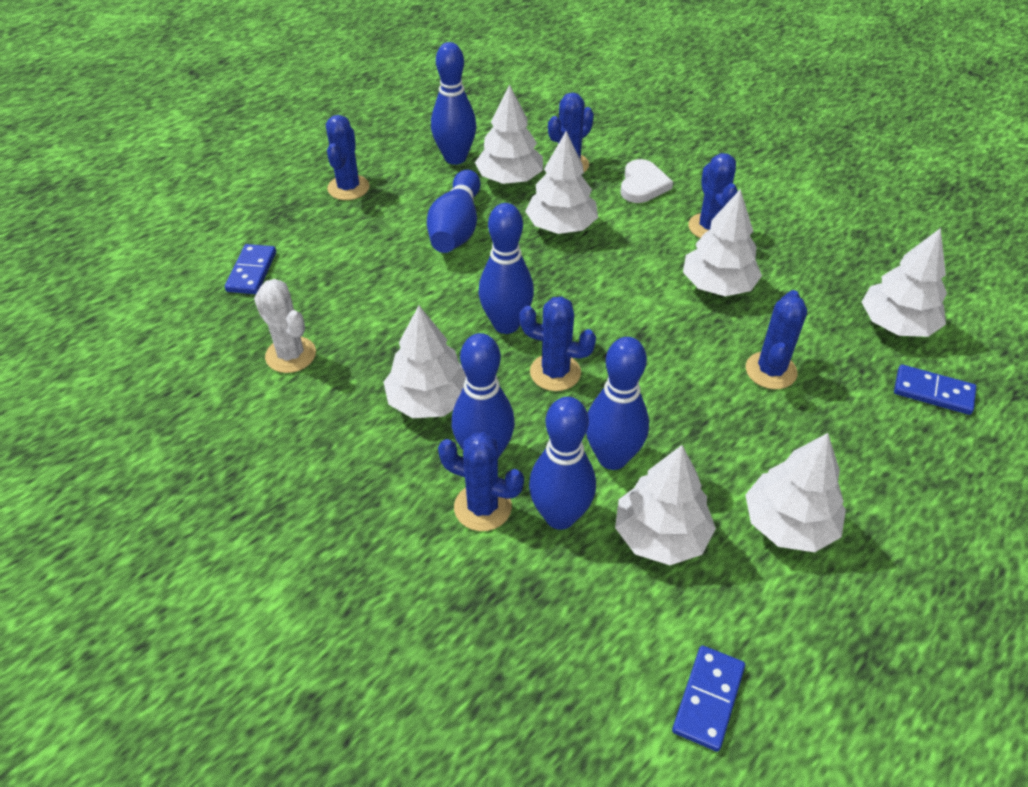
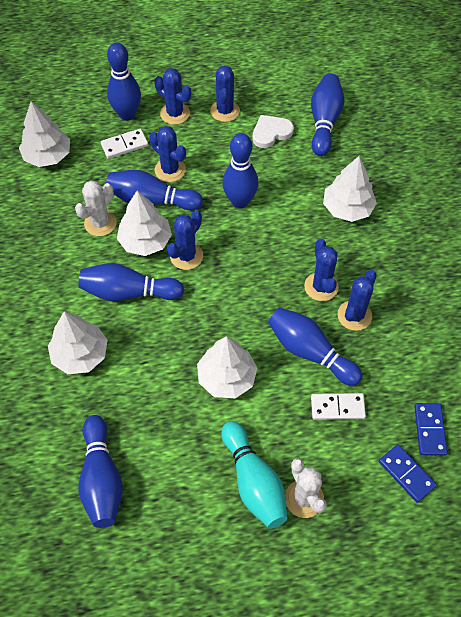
blue bowling pin: [427,170,481,253] [431,42,477,165] [452,333,515,458] [478,203,534,334] [529,397,596,530] [586,337,649,470] = 6 -> [79,263,184,301] [79,415,123,528] [106,170,203,211] [107,42,141,121] [222,133,259,208] [268,307,362,386] [311,73,344,156] = 7
blue domino: [225,244,276,294] [672,645,745,752] [894,365,976,415] = 3 -> [379,444,437,503] [414,403,448,455] = 2
turquoise bowling pin: none = 0 -> [221,421,288,529] = 1
white cactus: [254,279,316,373] = 1 -> [75,181,117,236] [285,458,327,518] = 2
white domino: none = 0 -> [101,129,148,159] [311,393,366,420] = 2
white tree: [383,306,466,418] [475,84,543,184] [525,131,598,234] [615,445,716,565] [683,189,762,296] [745,433,846,552] [862,228,947,337] = 7 -> [19,101,70,167] [48,311,108,374] [117,191,172,256] [197,336,257,398] [323,156,377,222] = 5

